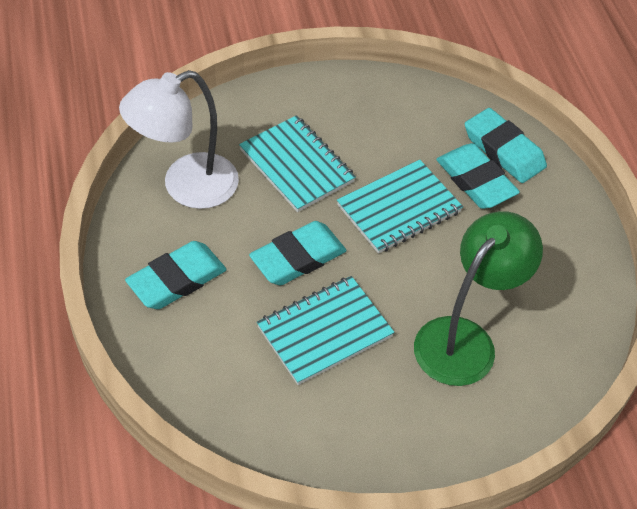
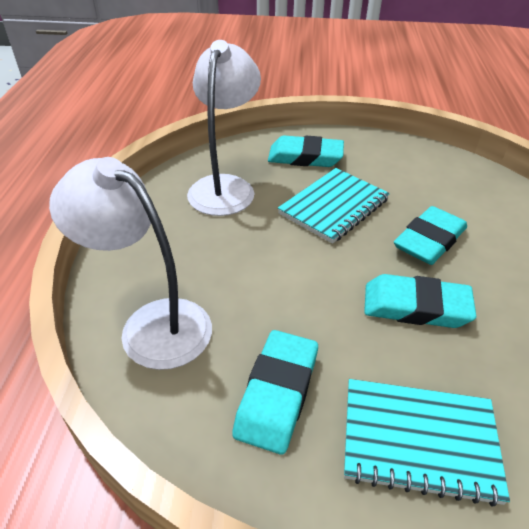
green lamp: [414,211,543,386] = 1 -> none = 0
turquoise notebook: [239,115,356,212] [257,276,394,385] [337,160,463,254] = 3 -> [278,168,390,244] [344,379,510,506] = 2
white lamp: [119,70,239,209] = 1 -> [49,157,212,370] [187,40,261,216] = 2

